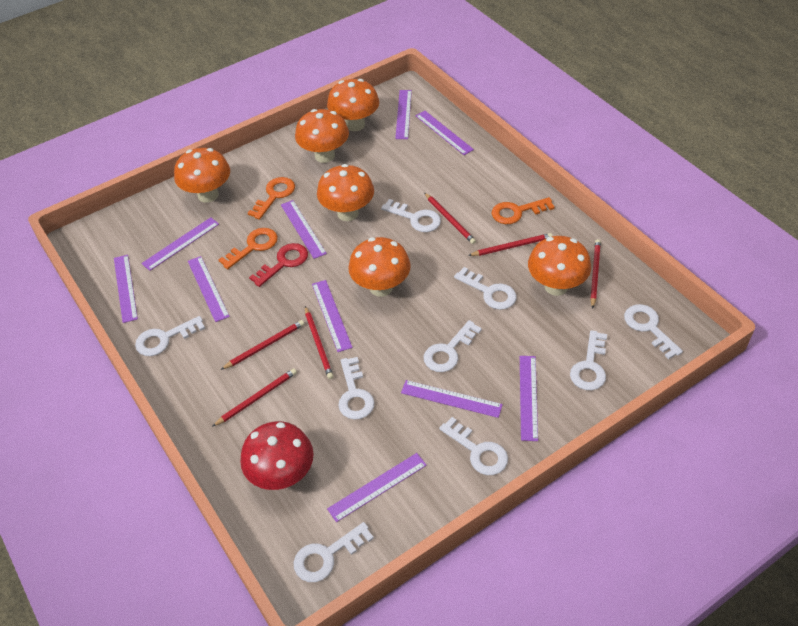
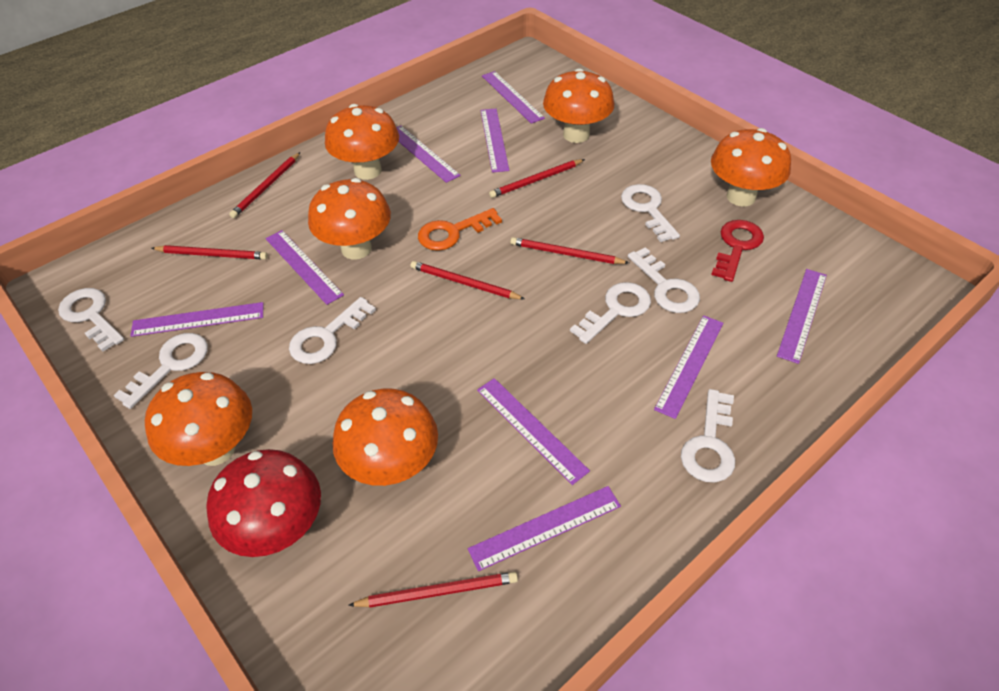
orange key: [219,228,278,269] [248,177,295,220] [492,197,555,224] = 3 -> [418,208,502,251] = 1
purple ruler: [114,255,138,323] [141,217,219,271] [188,256,230,322] [281,200,327,259] [312,280,353,352] [327,453,427,522] [395,90,412,139] [401,380,503,418] [415,111,474,155] [520,356,538,441] = 10 -> [131,302,263,337] [266,230,344,305] [396,126,461,183] [468,486,621,571] [477,378,590,485] [481,109,509,173] [482,71,545,124] [654,315,724,419] [777,269,827,364] = 9
white key: [135,316,205,356] [294,522,374,582] [338,357,375,420] [381,199,441,232] [423,320,482,372] [439,417,508,475] [454,267,516,310] [570,330,607,390] [624,304,683,359] = 9 -> [58,288,124,352] [114,333,208,409] [289,297,376,364] [570,282,651,344] [621,184,680,242] [628,247,700,313] [681,389,735,483] = 7

